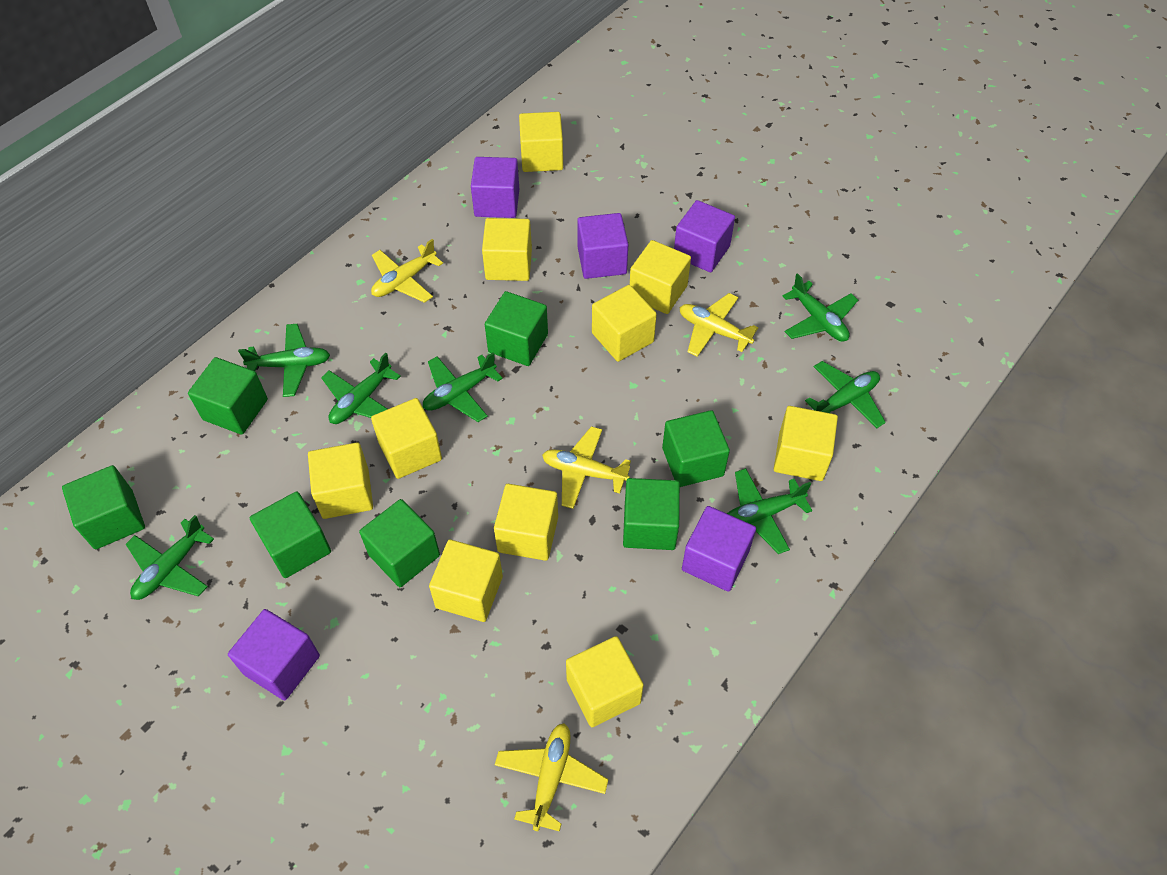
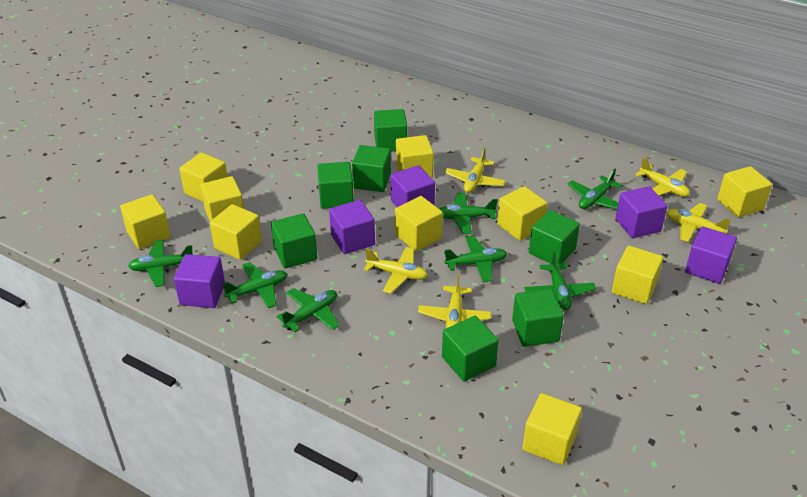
yellow plane: [371,239,443,303] [495,723,608,832] [542,426,631,509] [680,293,758,357] = 4 -> [364,247,428,294] [418,274,491,328] [445,148,506,193] [635,157,690,197] [666,203,731,242] = 5

